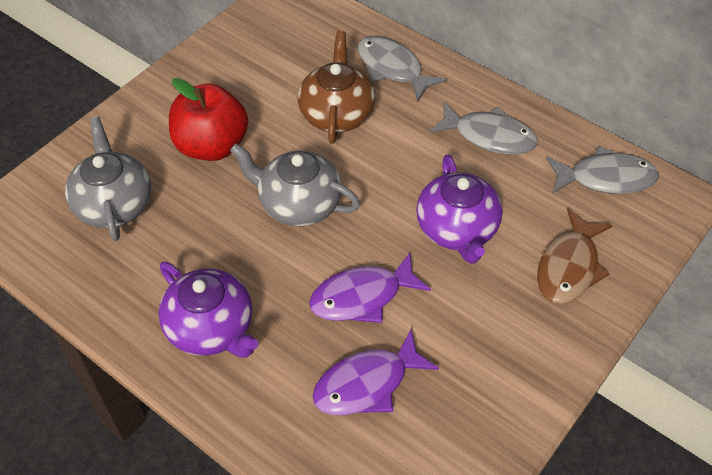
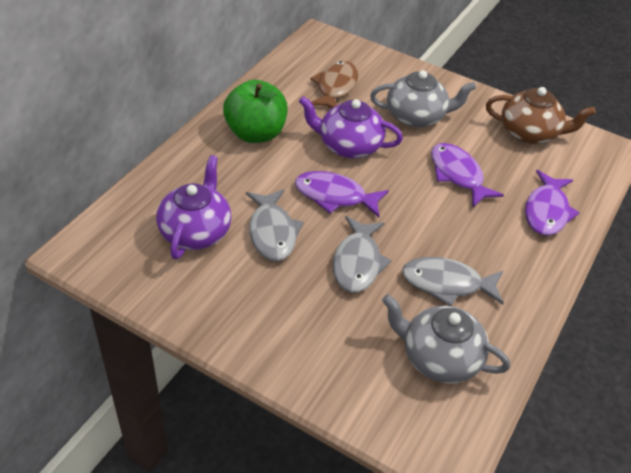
green apple: none = 0 -> [223,80,288,143] = 1
purple fish: [309,253,431,323] [312,330,439,415] = 2 -> [295,171,389,217] [431,143,504,207] [525,170,580,236] = 3
red apple: [169,78,248,161] = 1 -> none = 0

